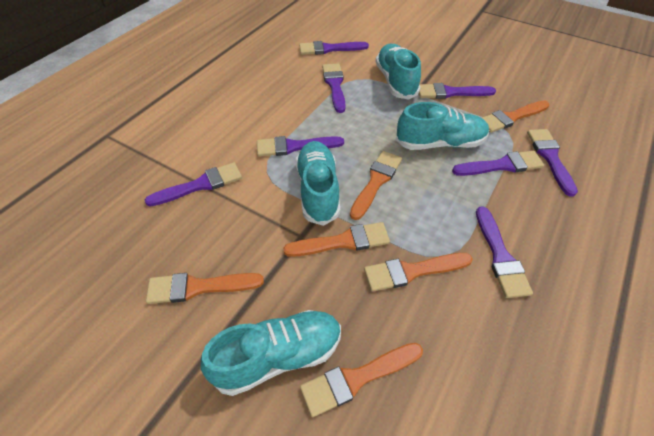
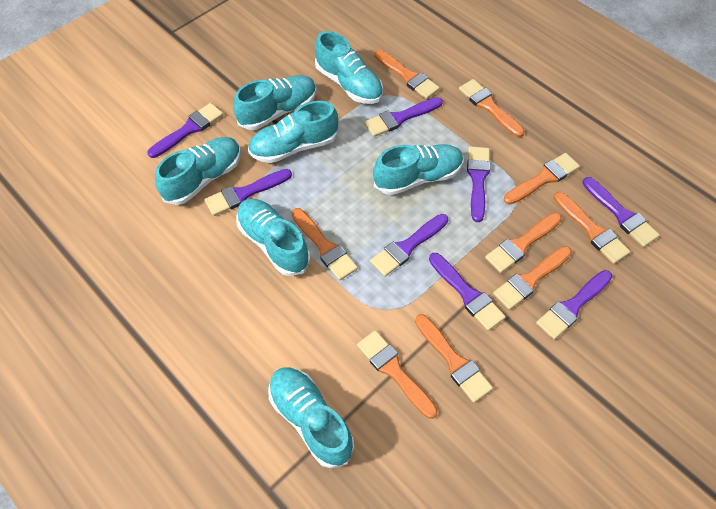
orange brush: [146,273,264,304] [283,222,390,257] [300,343,423,417] [350,151,402,220] [364,253,473,292] [482,100,549,133] = 6 -> [292,208,358,281] [357,330,438,419] [374,50,440,99] [415,314,493,403] [459,79,524,137] [485,213,562,273] [493,246,572,310] [504,153,580,205] [554,192,630,264] = 9
turquoise shoe: [201,310,341,396] [295,141,340,226] [376,44,421,100] [396,102,489,150] = 4 -> [155,137,241,205] [233,75,317,130] [236,199,310,276] [248,101,338,163] [268,367,354,468] [315,31,383,104] [373,144,463,195] = 7

